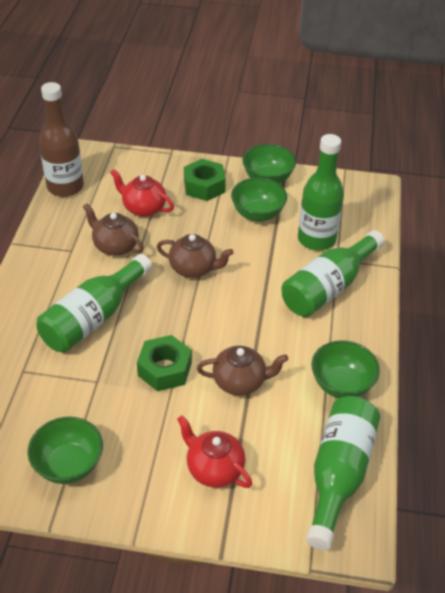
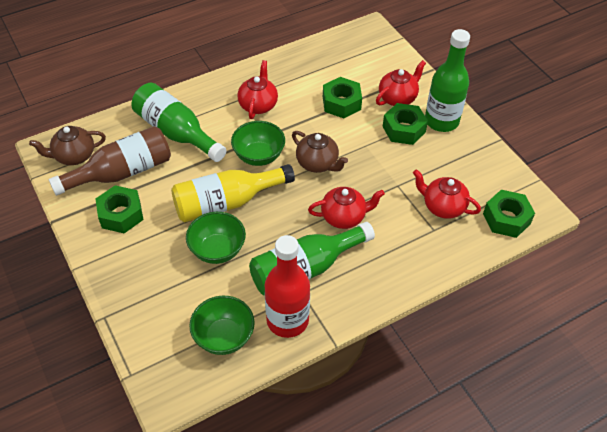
brown teapot: [83,203,144,256] [157,234,233,278] [197,346,288,396] = 3 -> [29,126,106,165] [292,131,348,173] = 2
green bottle: [37,254,152,353] [282,230,385,317] [298,134,344,251] [306,396,380,550] = 4 -> [132,83,227,162] [249,222,375,296] [425,29,470,132] = 3
green bowl: [28,417,103,484] [231,178,287,222] [243,144,296,183] [311,340,380,398] = 4 -> [186,212,246,264] [189,296,255,355] [231,121,285,166] = 3
green nut: [137,335,192,391] [184,159,226,201] = 2 -> [95,185,144,233] [323,77,362,118] [383,103,428,145] [483,190,535,238] = 4
red bottle: none = 0 -> [264,235,310,338] = 1
red teapot: [110,169,174,217] [177,415,252,488] = 2 -> [237,60,278,119] [308,187,385,229] [376,60,426,106] [413,169,481,219] = 4
yellow bottle: none = 0 -> [171,164,295,222] = 1

